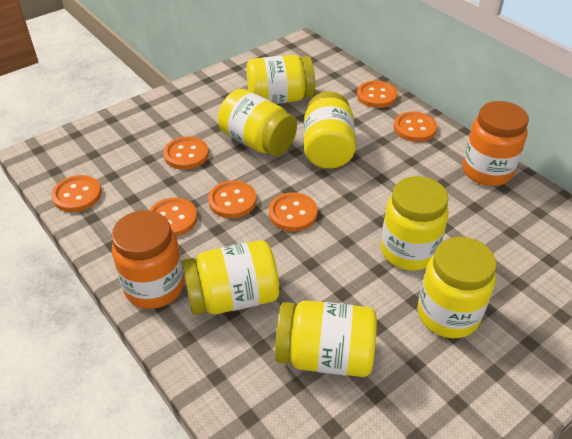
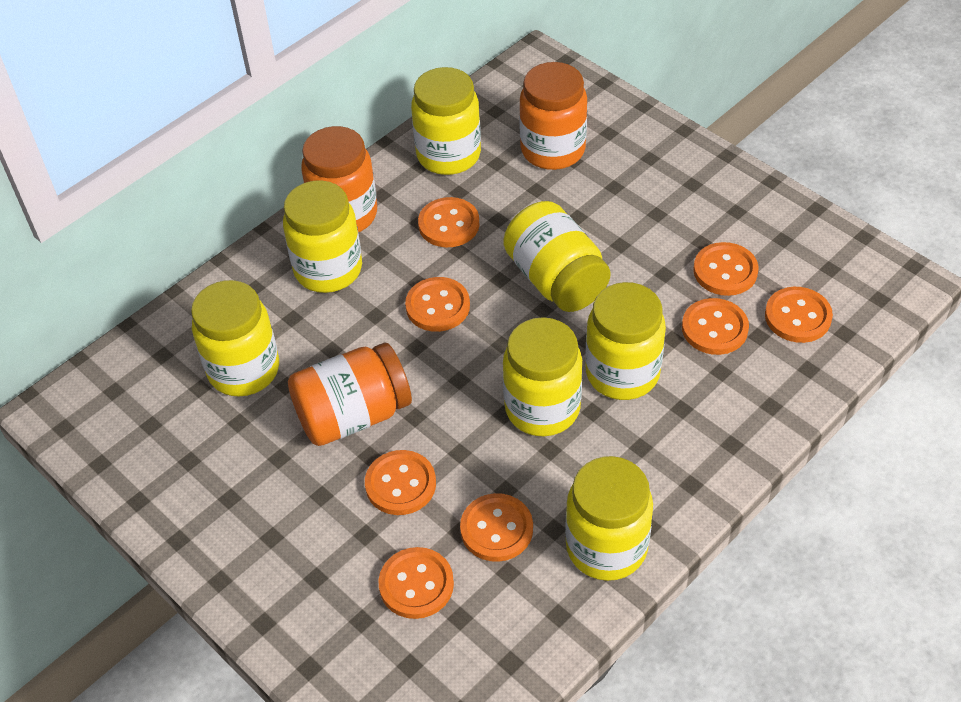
orange button: [51,175,102,212] [149,198,197,236] [163,137,209,170] [208,181,256,218] [269,192,318,232] [357,81,397,108] [394,112,437,142] = 7 -> [365,450,436,515] [378,547,454,619] [405,277,470,332] [418,197,480,247] [460,493,533,562] [682,298,749,355] [693,242,758,296] [765,287,833,343] = 8
orange jar: [111,210,184,309] [462,101,529,186] = 2 -> [288,343,412,446] [301,126,377,232] [519,62,587,170] = 3

